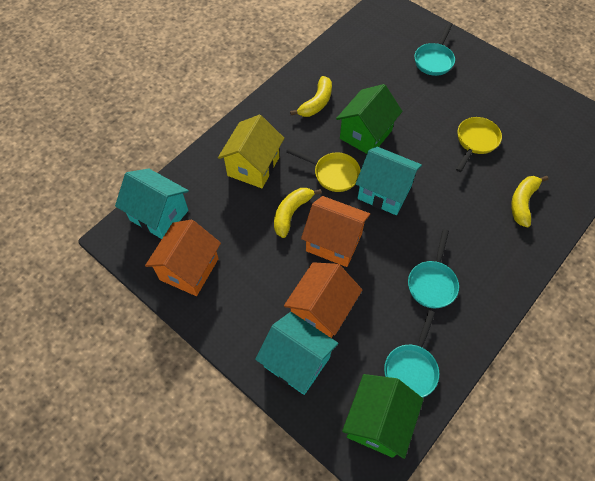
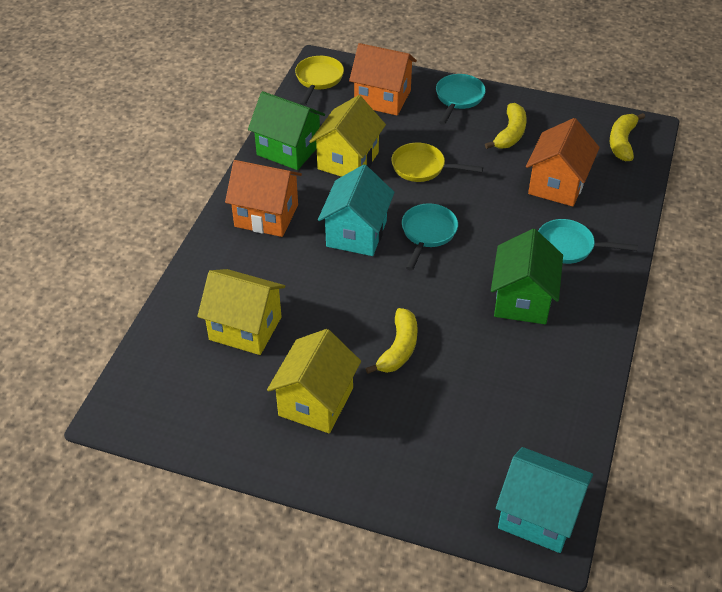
turquoise house: [115,168,189,239] [255,312,338,395] [356,147,422,215] = 3 -> [318,165,395,256] [496,447,593,553] = 2
yellow house: [218,115,284,188] = 1 -> [197,269,285,355] [267,329,361,433] [309,95,386,177] = 3

